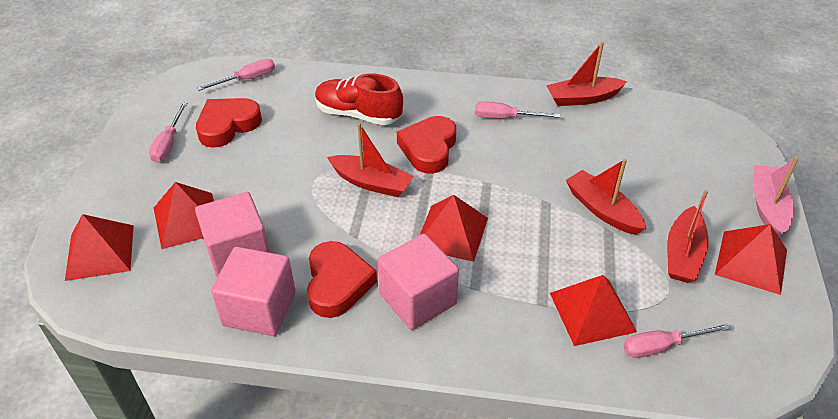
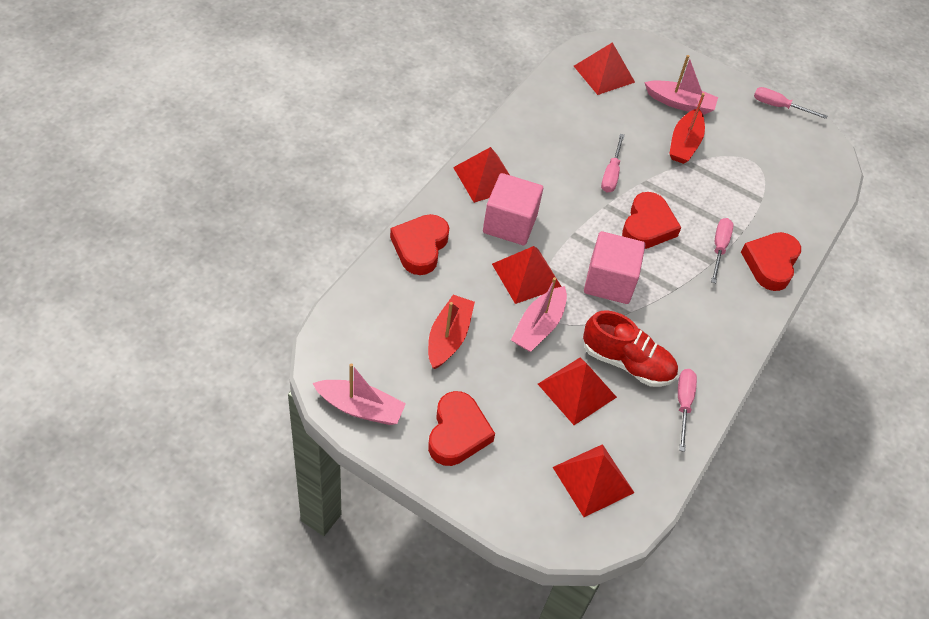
pink boat: [754,157,799,237] = 1 -> [312,363,406,425] [511,277,567,352] [644,55,718,115] = 3
pink cube: [195,192,270,278] [211,247,295,336] [377,234,459,330] = 3 -> [483,173,543,245] [584,231,645,304] = 2
red boat: [327,123,414,197] [546,42,627,106] [566,159,646,235] [667,190,709,283] = 4 -> [428,295,475,369] [669,93,705,164] = 2
red heart: [196,98,262,148] [307,241,377,318] [397,116,456,174] = 3 -> [390,214,449,275] [428,391,495,466] [622,192,681,249] [741,232,801,291] = 4

